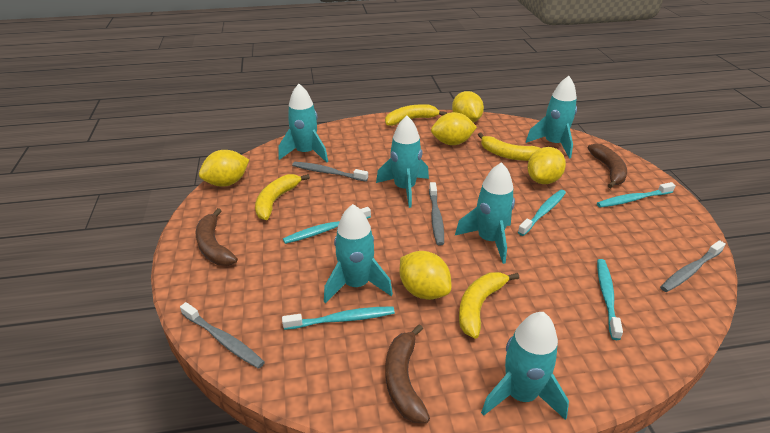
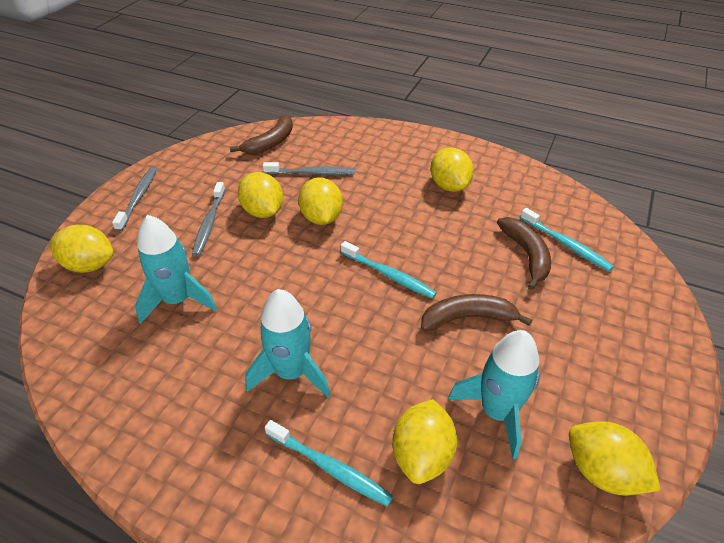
grey toothbrush: [180,302,265,369] [292,162,368,182] [429,182,444,245] [660,240,726,292] = 4 -> [112,167,157,231] [192,182,225,256] [263,162,355,175] = 3
turquoise rocket: [278,84,328,163] [324,204,393,304] [376,116,429,208] [455,162,515,264] [481,312,569,420] [526,76,577,158] = 6 -> [135,215,217,324] [245,289,331,397] [448,330,540,459] = 3
turquoise toothbrush: [282,306,395,330] [283,207,371,244] [518,190,566,236] [597,182,676,208] [597,259,623,340] = 5 -> [265,420,393,507] [341,241,437,299] [520,208,614,271] = 3
yellow banana: [255,174,310,220] [385,104,447,126] [459,272,519,339] [478,132,541,161] = 4 -> none = 0
yellow lemon: [199,150,249,187] [400,251,451,300] [431,112,477,145] [452,91,484,123] [527,147,566,184] = 5 -> [49,225,114,273] [238,172,283,218] [298,177,343,225] [392,399,457,484] [430,147,474,192] [569,421,661,495] = 6

